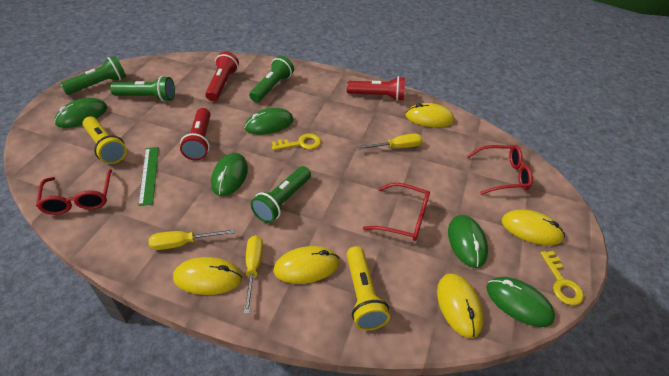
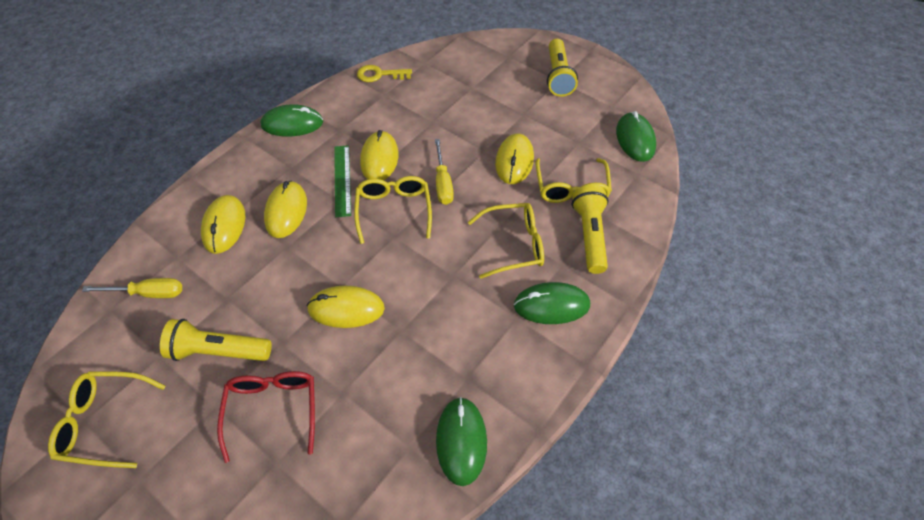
green flashlight: [60,56,126,95] [110,76,175,102] [249,56,294,102] [250,166,311,223] = 4 -> none = 0
green mouse: [54,98,107,128] [211,153,248,196] [245,108,294,135] [448,215,488,268] [486,277,555,327] = 5 -> [261,104,323,136] [436,397,487,486] [514,282,590,324] [616,111,656,162] = 4
red flashlight: [180,108,210,160] [205,52,239,101] [347,76,405,101] = 3 -> none = 0
red glasses: [36,169,112,215] [363,183,430,241] [467,145,533,195] = 3 -> [217,371,315,463] = 1
yellow flashlight: [83,116,127,164] [346,246,390,330] = 2 -> [160,319,272,361] [547,39,578,97] [572,185,609,274] = 3
yellow glasses: none = 0 -> [48,371,166,468] [354,176,432,244] [468,203,544,279] [535,158,612,203] = 4
yellow key: [272,133,321,150] [540,251,584,305] = 2 -> [357,65,412,82] = 1
yellow screwdriver: [149,229,235,250] [244,235,263,314] [358,134,422,149] = 3 -> [82,278,182,298] [435,139,454,205] = 2

